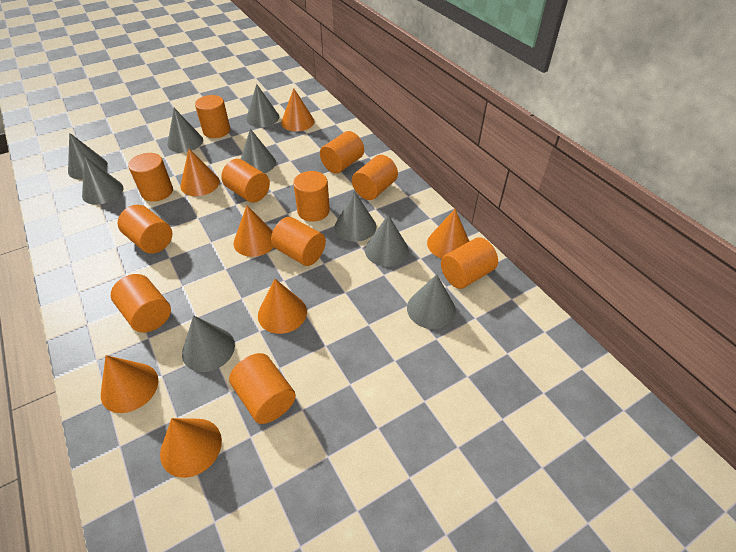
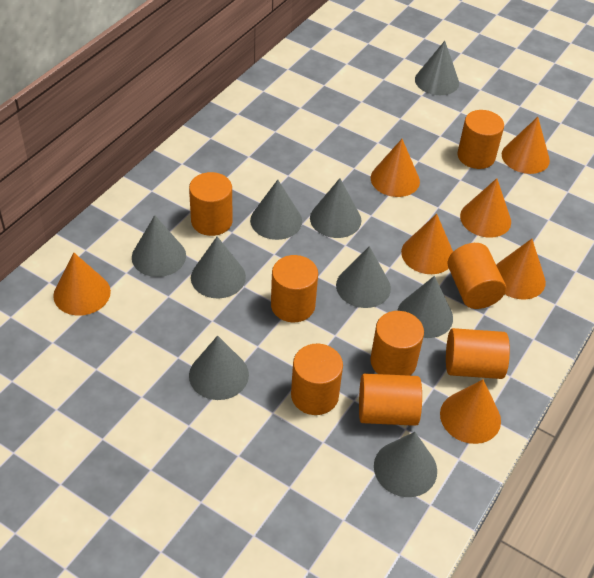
orange cylinder: [111,274,171,333] [118,205,172,254] [128,153,173,202] [195,95,230,138] [221,159,270,203] [229,353,296,424] [271,217,326,266] [293,171,330,222] [320,131,364,173] [352,155,398,200] [441,237,498,289] = 11 -> [189,172,233,236] [271,255,318,322] [291,344,343,415] [359,373,422,426] [370,311,424,376] [446,328,510,379] [448,243,506,309] [457,110,504,169] = 8

